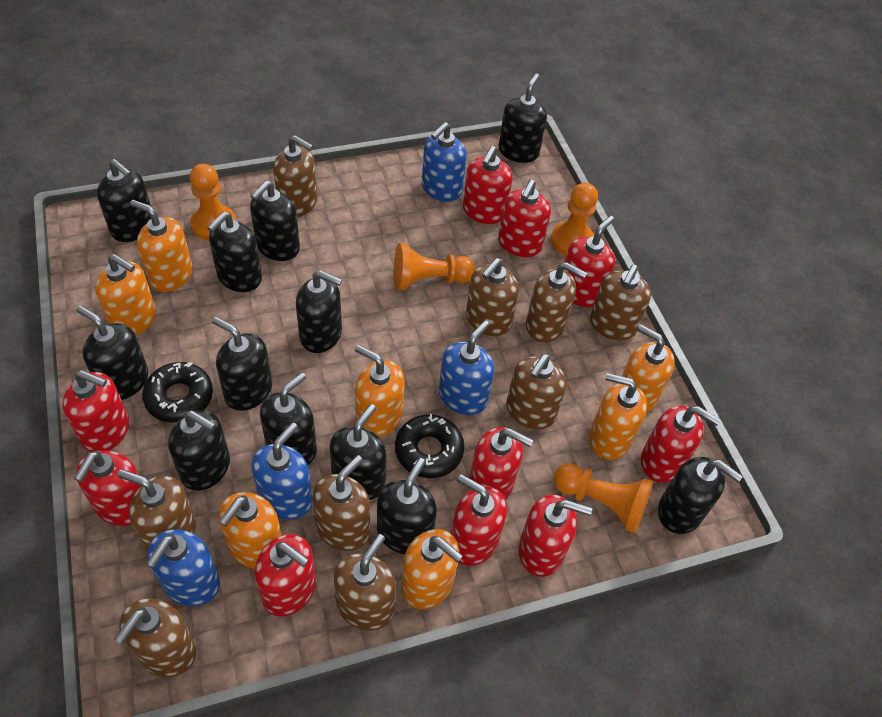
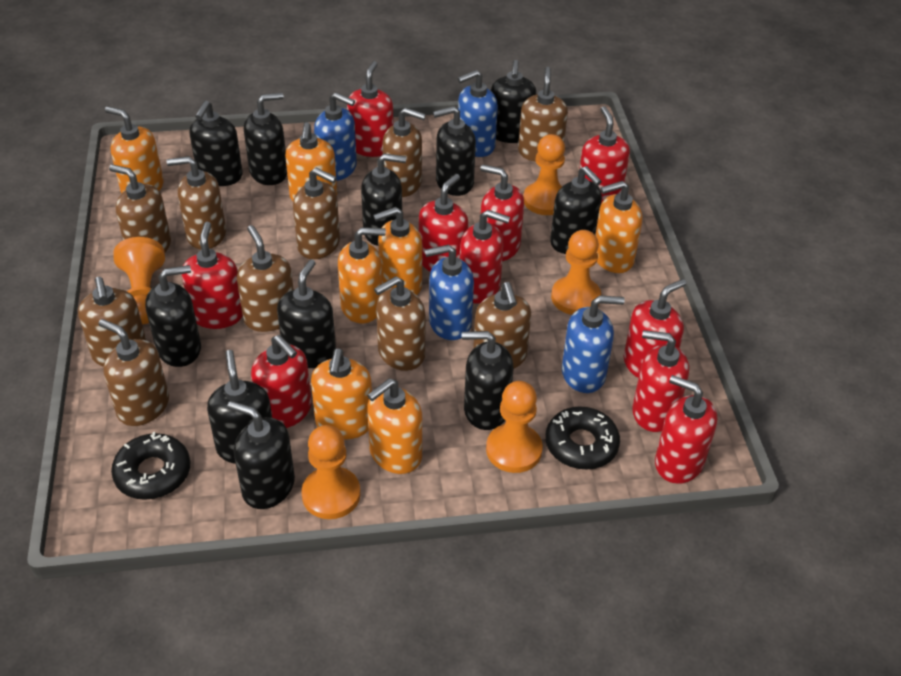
black soap dispenser: [76,306,148,400] [97,159,151,242] [168,410,230,491] [207,212,262,292] [212,317,272,411] [250,180,300,261] [260,372,317,465] [296,270,342,353] [329,404,387,500] [377,458,437,554] [499,73,547,163] [658,457,743,534] = 12 -> [145,265,201,367] [190,100,243,186] [207,350,272,464] [227,401,295,509] [244,93,287,185] [277,259,336,368] [361,153,406,246] [433,106,476,196] [462,331,514,430] [491,60,536,143] [550,166,602,254] = 11
brown soap dispenser: [114,598,196,677] [117,469,196,553] [273,135,317,217] [313,455,370,551] [334,534,396,630] [466,258,519,336] [506,354,567,430] [526,262,587,343] [590,264,651,341] = 9 -> [78,277,146,367] [99,319,169,426] [109,164,171,252] [166,156,226,250] [237,225,294,332] [293,168,340,259] [374,276,425,371] [382,108,426,197] [473,282,531,369] [518,67,568,162] = 10
orange pawn: [190,164,236,241] [394,243,476,290] [551,183,598,256] [553,463,653,533] = 4 -> [113,237,165,325] [302,425,360,519] [486,381,543,473] [524,134,565,215] [551,230,601,315] = 5

